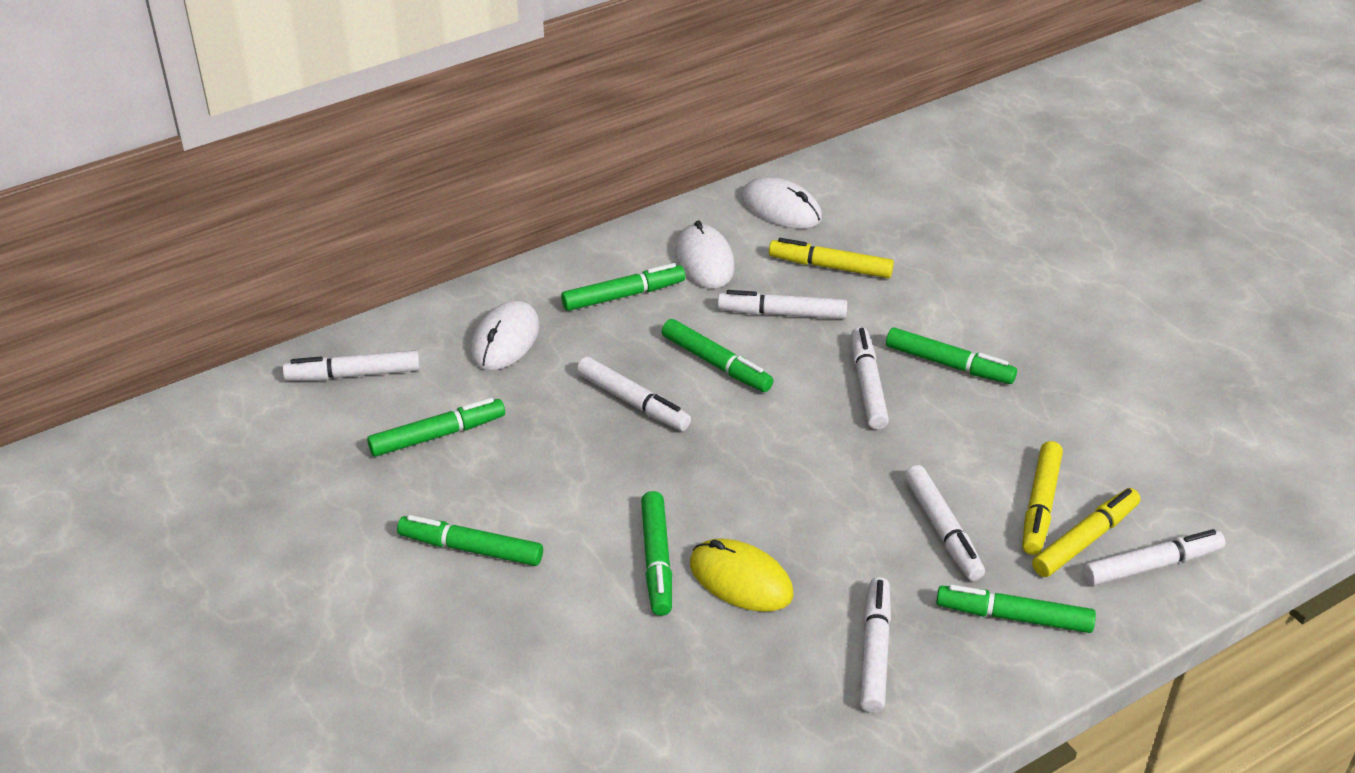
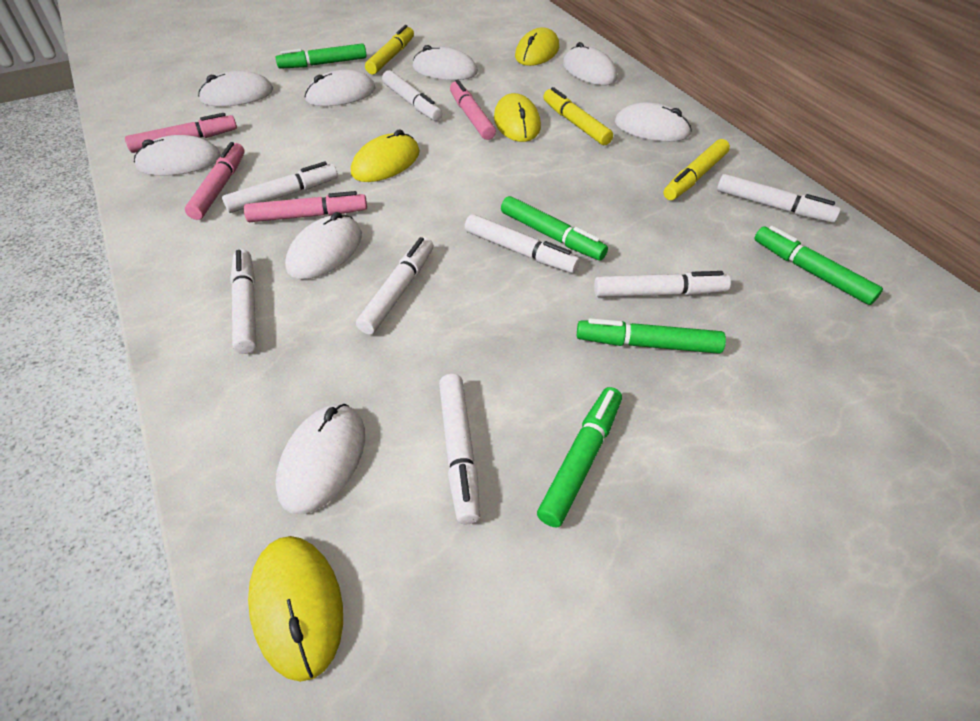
green marker: [367,398,505,457] [397,515,543,566] [561,263,685,311] [641,491,672,616] [662,319,773,392] [886,327,1017,384] [936,585,1096,633] = 7 -> [275,44,367,69] [501,196,608,260] [537,387,622,528] [577,318,726,354] [754,226,883,305] = 5
pink marker: none = 0 -> [125,113,237,153] [185,142,245,220] [244,191,367,222] [450,80,496,140] = 4
white marker: [283,350,420,381] [577,357,691,431] [717,290,847,319] [851,327,889,430] [860,577,891,713] [905,465,985,581] [1083,529,1225,586] = 7 -> [222,162,338,213] [230,249,257,354] [356,237,433,335] [382,70,442,121] [439,374,480,524] [465,214,580,273] [594,271,731,297] [717,174,841,223] = 8
white mouse: [471,301,539,370] [675,220,735,289] [741,177,822,229] = 3 -> [134,135,221,176] [198,71,273,107] [275,404,365,515] [285,212,362,279] [305,70,375,106] [413,45,478,80] [563,42,617,85] [615,102,692,142] = 8
yellow mouse: [690,539,794,612] = 1 -> [248,536,343,682] [351,129,420,182] [494,93,541,142] [515,27,559,66] = 4

